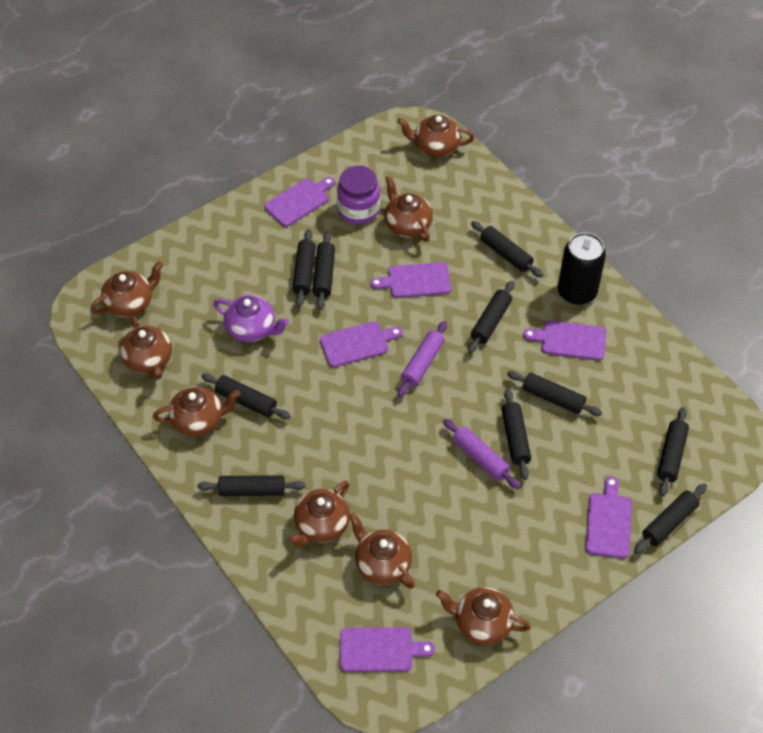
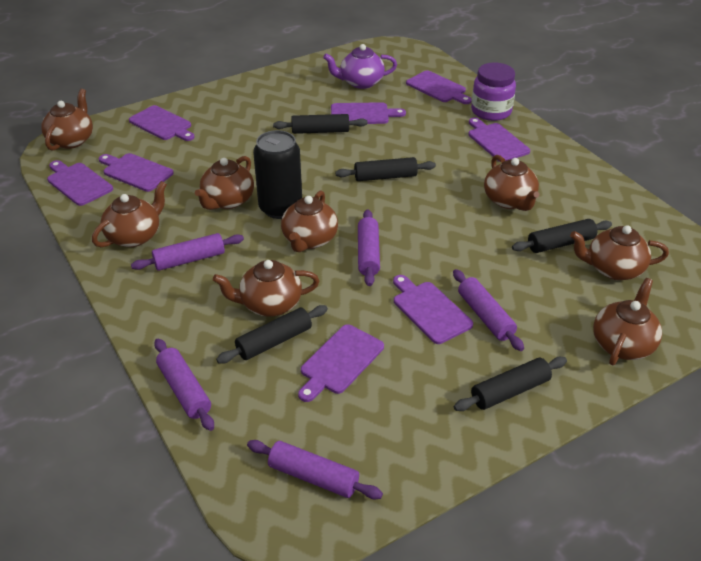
black rolling pin: [197,475,305,496] [201,373,291,419] [292,229,316,307] [313,231,335,310] [468,281,515,354] [471,221,543,278] [502,389,531,480] [507,371,602,416] [634,483,707,554] [657,407,689,496] = 10 -> [216,305,328,364] [273,114,367,134] [335,157,436,181] [454,357,567,411] [512,219,612,253] = 5
purple cutting board: [264,177,335,227] [320,321,403,367] [340,627,435,672] [370,262,451,298] [523,320,606,360] [586,476,632,558] = 6 -> [47,160,113,206] [99,153,174,192] [129,105,195,141] [298,324,384,402] [331,102,406,124] [393,275,473,344] [406,71,472,104] [468,117,530,162] = 8
purple rolling pin: [398,321,447,397] [443,419,520,489] = 2 -> [131,233,244,271] [154,339,214,431] [247,440,383,499] [358,210,380,286] [453,269,524,351] = 5

